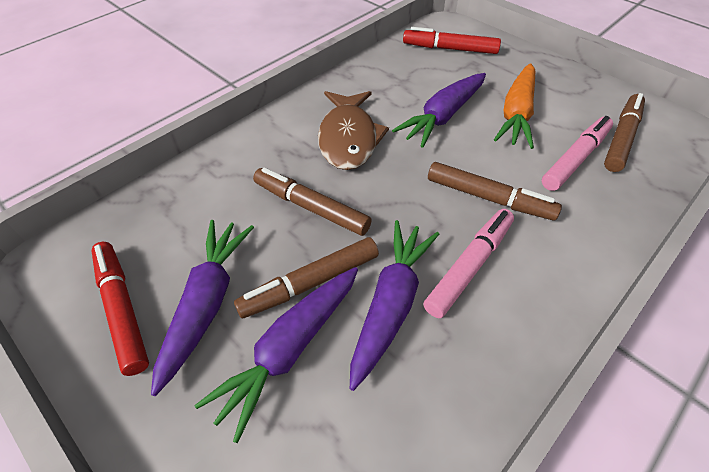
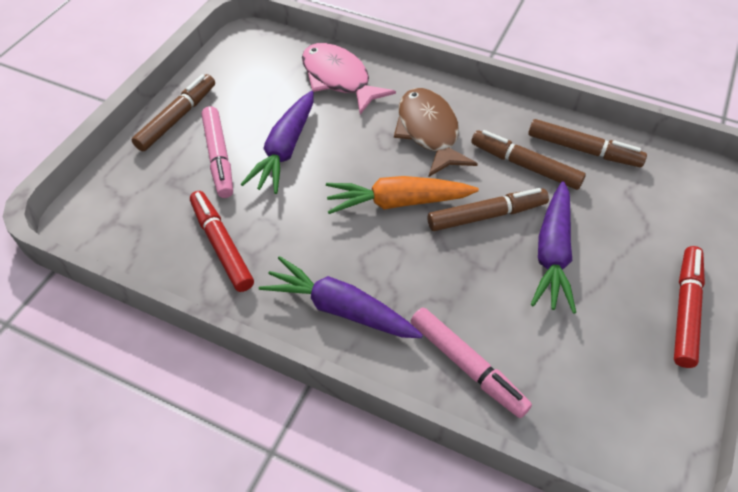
pink fish: none = 0 -> [302,43,396,115] = 1
purple carrot: [151,220,254,396] [195,267,358,443] [350,220,439,391] [392,73,486,148] = 4 -> [241,91,314,194] [259,256,423,338] [531,181,576,314] = 3

